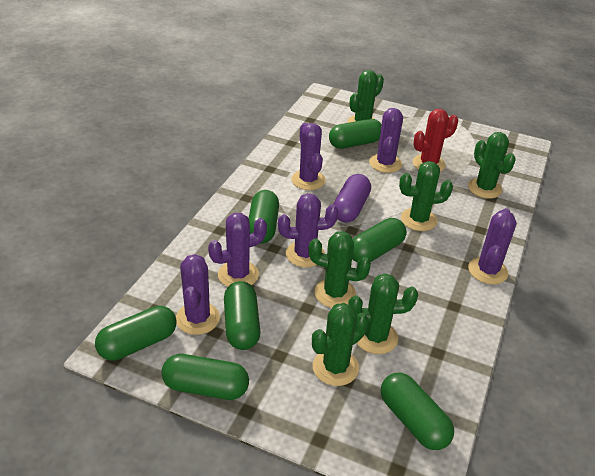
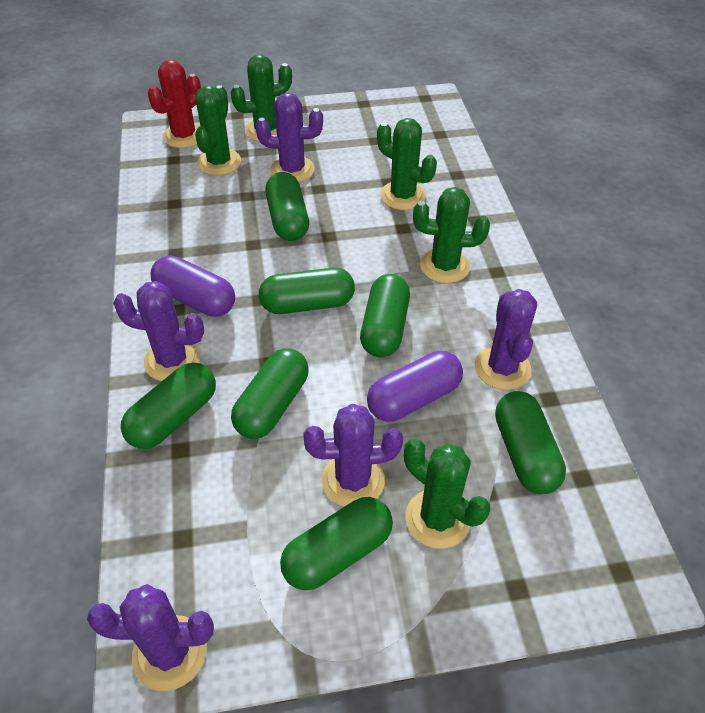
green cactus: [308,231,371,308] [312,303,368,386] [348,70,384,123] [348,274,418,354] [399,161,453,231] [468,132,516,198] = 6 -> [195,85,241,176] [230,55,292,142] [377,118,437,210] [404,438,490,549] [413,187,490,283] = 5
purple cactus: [176,254,220,335] [208,213,267,287] [278,193,338,268] [291,123,326,190] [369,108,403,173] [468,208,516,284] = 6 -> [87,584,214,691] [113,281,204,381] [256,93,323,182] [303,404,403,507] [475,289,537,390] = 5
purple capsule: [333,174,371,223] = 1 -> [150,255,235,317] [367,351,463,422] = 2

